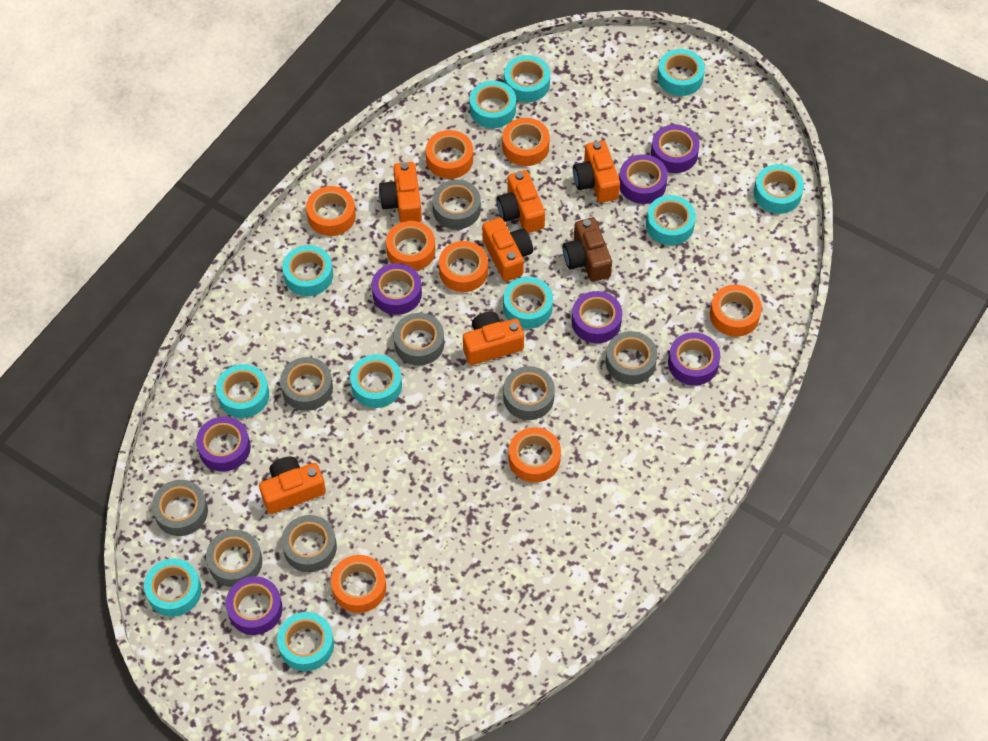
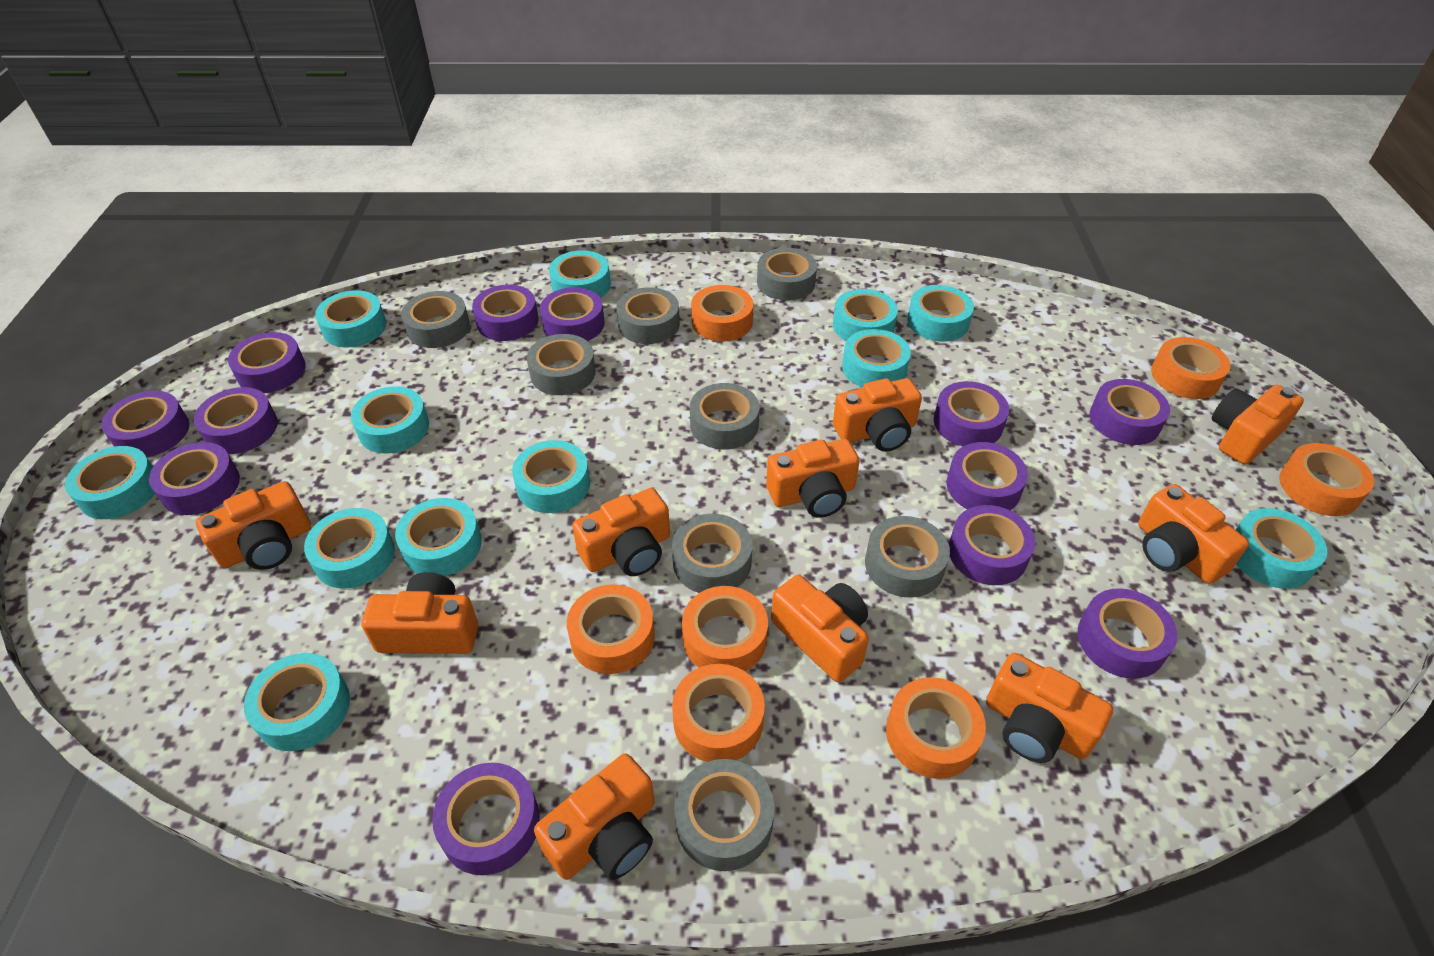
brown camera: [563,218,612,282] = 1 -> none = 0
orange camera: [259,457,326,514] [379,162,422,222] [463,311,524,365] [482,218,533,281] [496,170,545,233] [573,141,620,203] = 6 -> [196,481,311,570] [362,572,478,654] [534,753,655,880] [572,488,670,576] [766,439,860,518] [771,575,869,682] [833,378,922,452] [986,653,1113,763] [1138,484,1249,584] [1212,385,1304,465] = 10
orange tape: [306,186,356,236] [331,555,386,613] [386,221,435,271] [426,130,473,179] [439,241,488,292] [502,118,550,166] [509,427,561,483] [710,285,762,337] = 8 -> [567,584,655,674] [672,664,765,762] [682,586,768,671] [691,285,753,341] [886,677,986,779] [1151,337,1230,399] [1279,443,1374,516] = 7
purple tape: [196,417,251,472] [226,576,283,635] [372,263,422,315] [572,291,622,343] [619,155,668,204] [651,125,700,173] [668,332,720,386] = 7 -> [101,391,189,457] [149,442,240,515] [194,387,278,454] [228,332,306,393] [432,763,540,875] [472,285,539,341] [540,287,605,341] [934,381,1009,446] [947,442,1028,510] [949,505,1035,585] [1077,588,1177,679] [1089,379,1170,445] = 12
turquoise tape: [144,558,202,617] [216,364,269,418] [277,612,334,671] [282,245,333,296] [350,354,402,408] [470,81,516,128] [503,277,553,329] [504,55,550,102] [646,195,696,245] [657,49,705,96] [754,164,804,214] = 11 -> [65,446,155,519] [244,653,350,751] [304,508,395,589] [315,290,386,347] [351,386,429,453] [395,498,482,576] [512,440,590,513] [549,250,611,298] [833,289,898,341] [842,329,911,387] [907,285,974,341] [1236,508,1327,589] = 12

